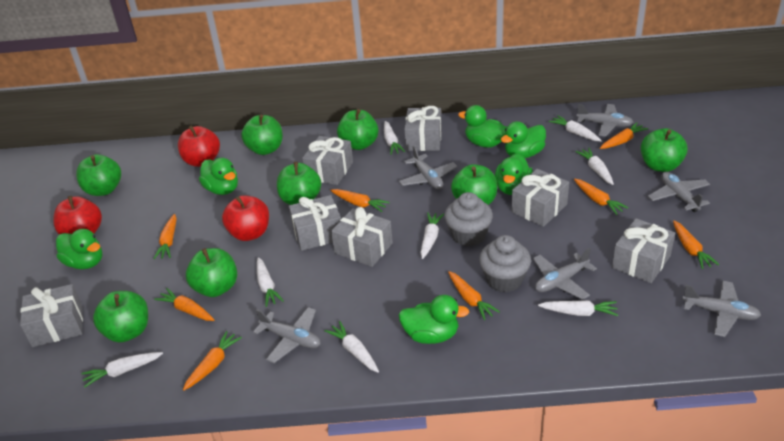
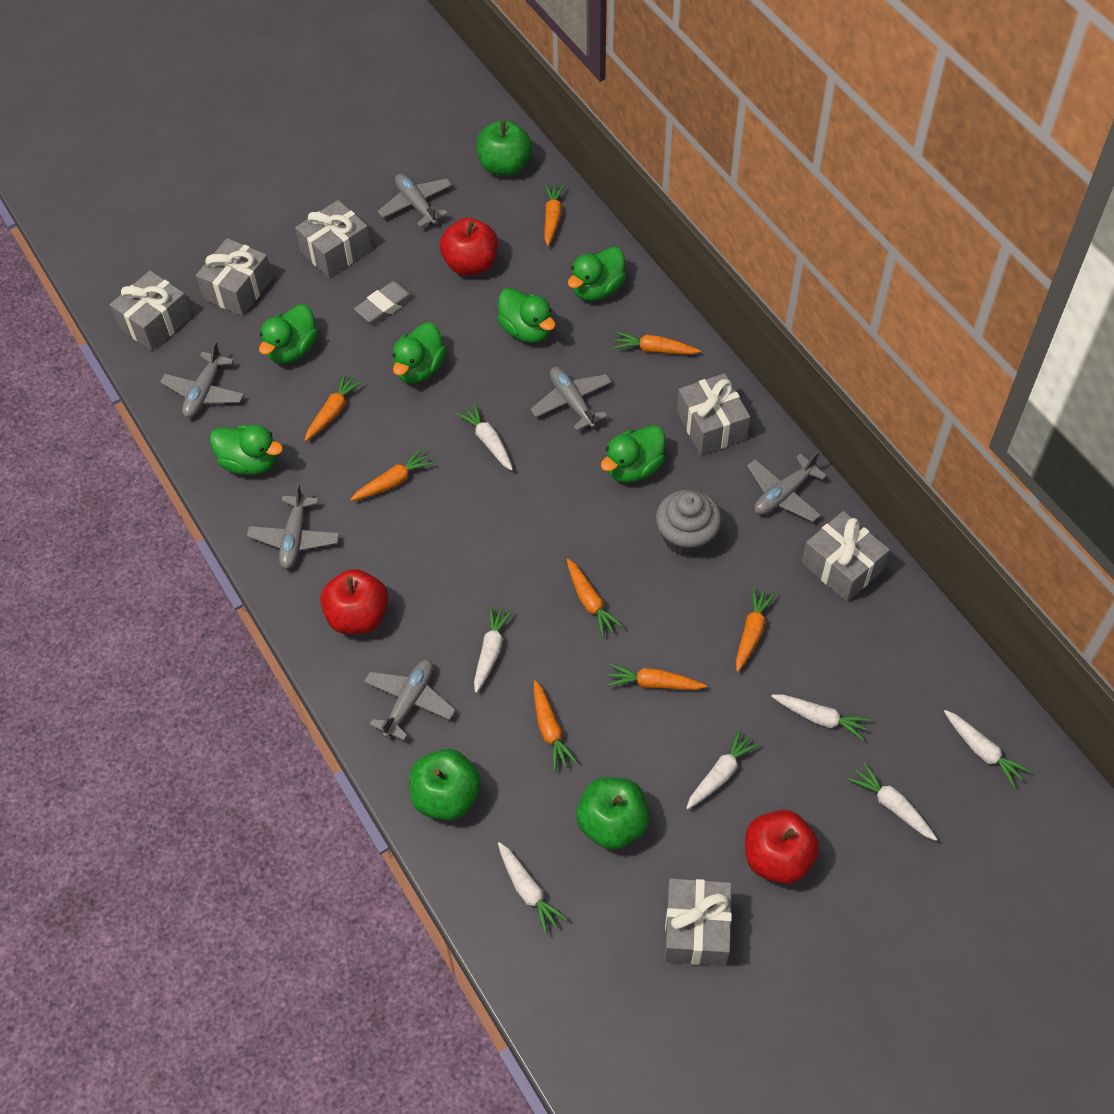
green apple: [76,154,121,196] [93,291,148,343] [186,248,237,297] [241,115,283,155] [277,162,321,205] [337,109,378,150] [451,164,497,205] [641,128,688,172] = 8 -> [409,749,481,820] [476,120,532,176] [576,777,650,850] = 3
grey cupcake: [444,192,493,247] [479,235,531,293] = 2 -> [656,489,721,556] = 1
grey eraser: none = 0 -> [354,281,415,324] = 1
grey gift: [20,284,83,347] [289,195,341,251] [302,136,353,185] [331,207,393,267] [404,106,442,151] [511,169,569,227] [612,218,675,283] = 7 -> [109,271,192,351] [196,238,273,316] [295,200,371,278] [664,878,732,966] [677,373,750,455] [802,511,890,602] = 6
white carrot: [81,352,163,388] [257,257,284,307] [324,321,379,373] [384,121,405,155] [420,212,444,259] [538,300,618,316] [549,115,602,141] [575,148,614,185] = 8 -> [456,403,513,471] [474,605,513,693] [498,842,568,935] [686,729,760,809] [771,694,871,741] [848,762,938,841] [944,710,1031,788] = 7

